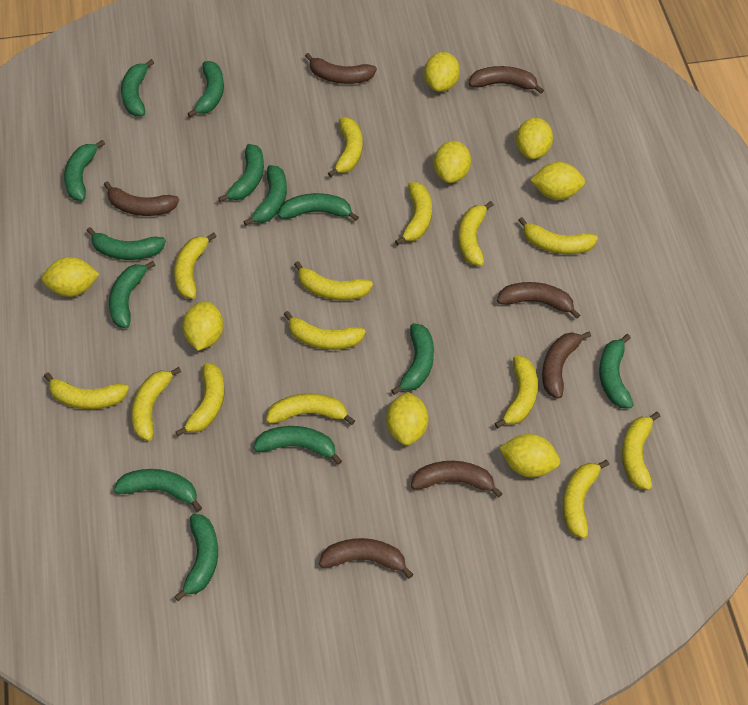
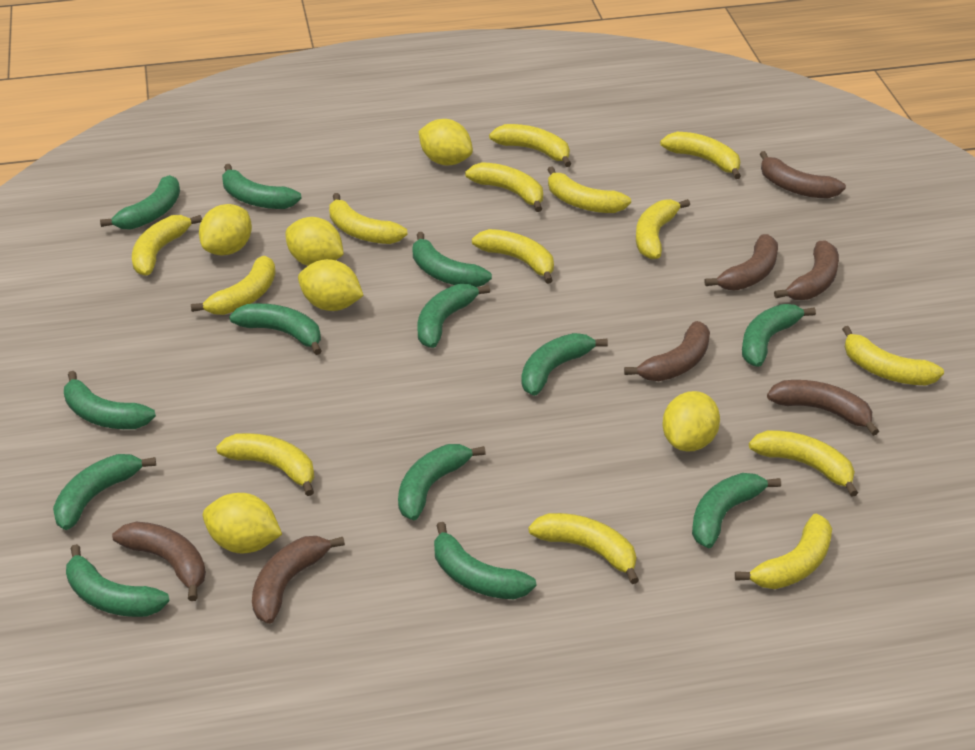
yellow lemon: [41,257,99,297] [182,301,224,351] [386,392,429,446] [424,52,460,92] [434,141,471,183] [499,434,560,477] [516,118,553,159] [530,162,585,200] = 8 -> [199,204,252,256] [203,493,282,553] [285,217,344,266] [298,259,364,311] [419,119,473,165] [663,391,720,451] = 6

